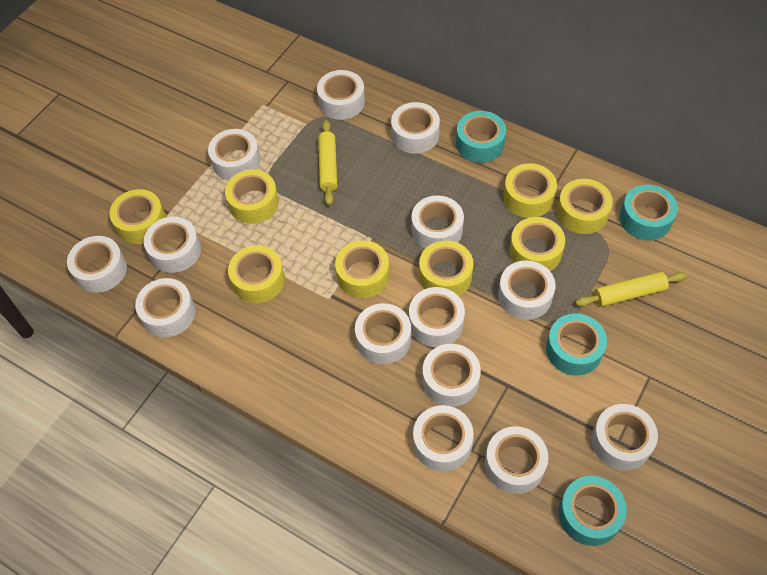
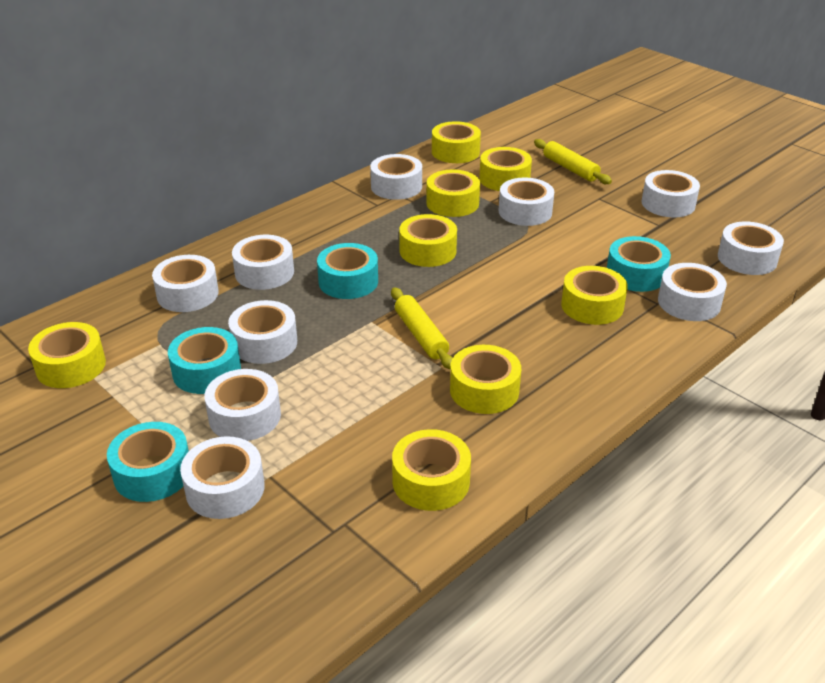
white tape: [67,236,127,293] [135,278,195,337] [144,217,201,273] [208,129,261,180] [317,70,365,120] [355,303,411,364] [391,102,440,154] [409,287,465,347] [412,195,464,249] [413,405,474,471] [422,344,481,407] [485,426,548,494] [498,260,556,320] [591,404,658,470] = 14 -> [152,255,219,312] [180,436,264,519] [204,369,281,441] [228,300,297,364] [232,235,294,290] [370,154,422,200] [498,178,554,226] [642,170,700,218] [658,263,727,321] [718,221,784,275] = 10

